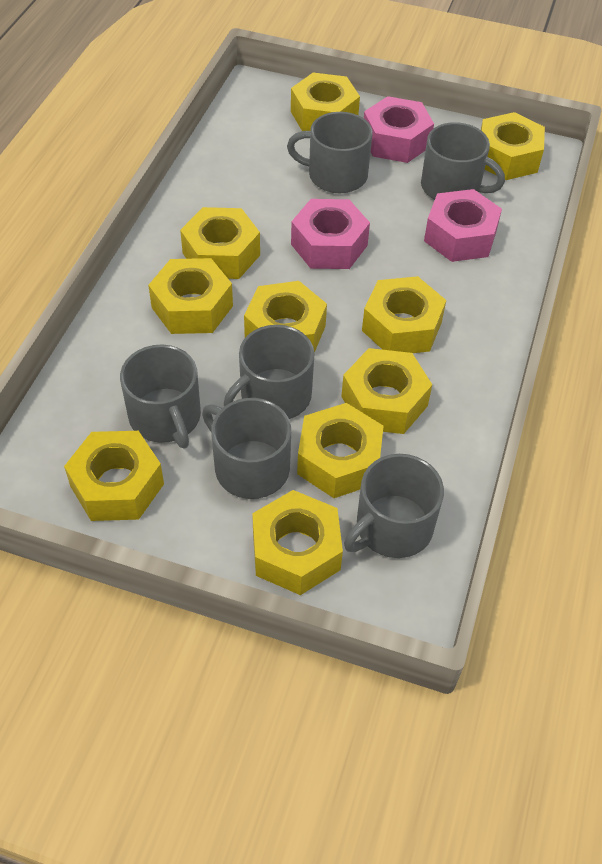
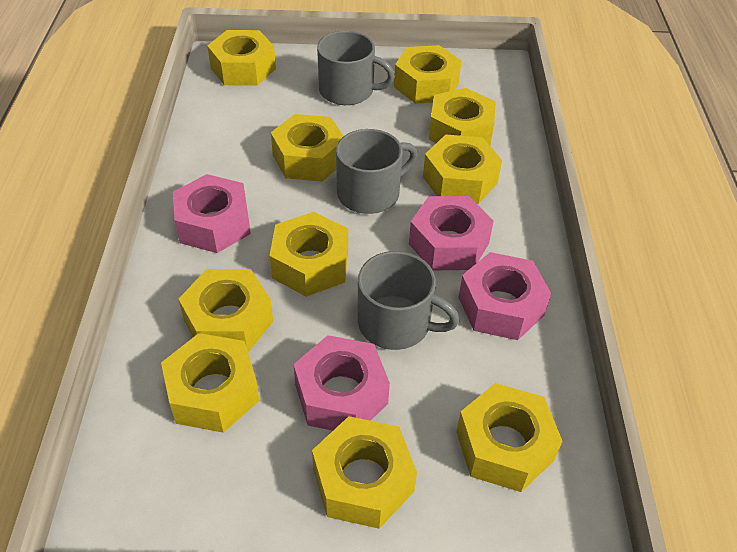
grey mug: [120,345,201,449] [202,398,291,499] [224,325,315,419] [287,112,373,193] [344,454,444,558] [421,122,505,200] = 6 -> [317,31,395,105] [336,129,418,214] [358,251,459,350] = 3
pink nut: [291,199,370,269] [364,96,434,163] [424,189,502,262] = 3 -> [173,174,251,253] [293,335,390,431] [409,196,494,270] [458,252,551,340] = 4

